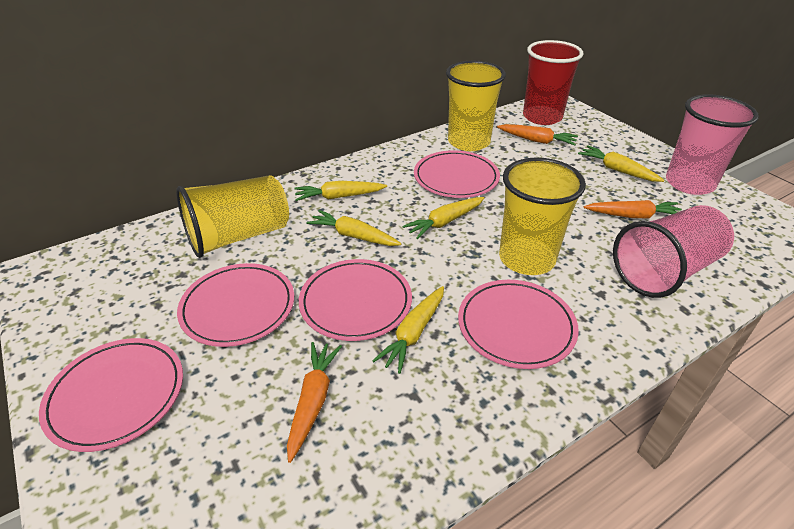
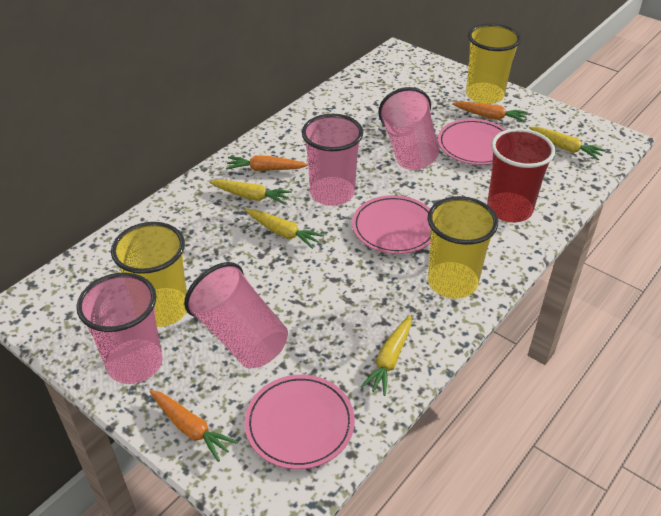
pink cup: [613,205,734,298] [666,94,759,195] = 2 -> [77,273,163,384] [184,262,288,369] [302,114,363,206] [378,87,439,170] = 4
pink plate: [39,338,183,452] [177,263,294,347] [299,259,412,341] [414,150,500,198] [458,280,579,369] = 5 -> [244,375,355,469] [352,195,431,254] [438,119,506,165] = 3
yellow carrot: [294,181,387,201] [307,210,402,246] [372,286,444,374] [402,197,484,239] [578,146,664,182] = 5 -> [209,180,292,205] [245,209,324,249] [361,315,411,396] [529,127,606,160] = 4

